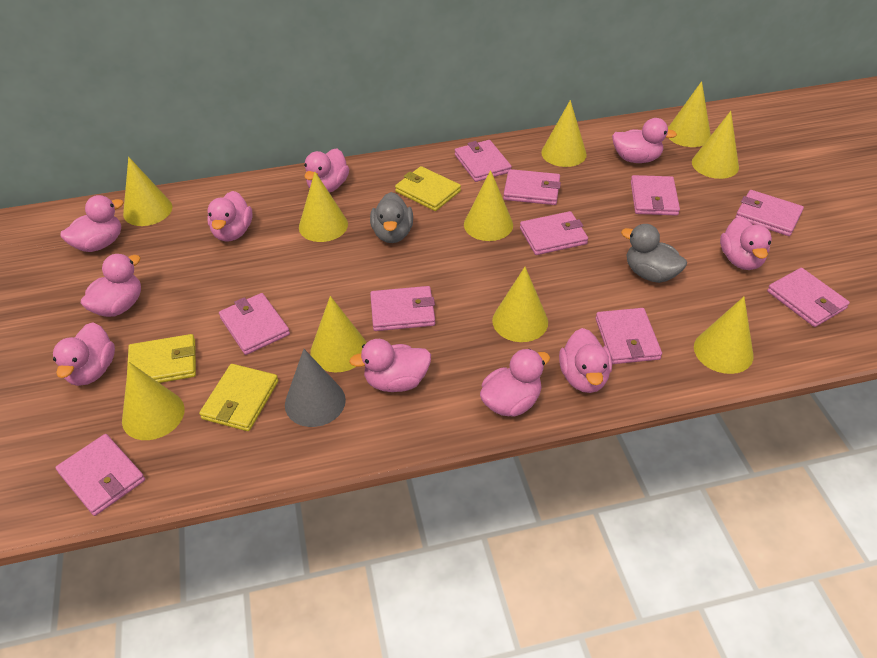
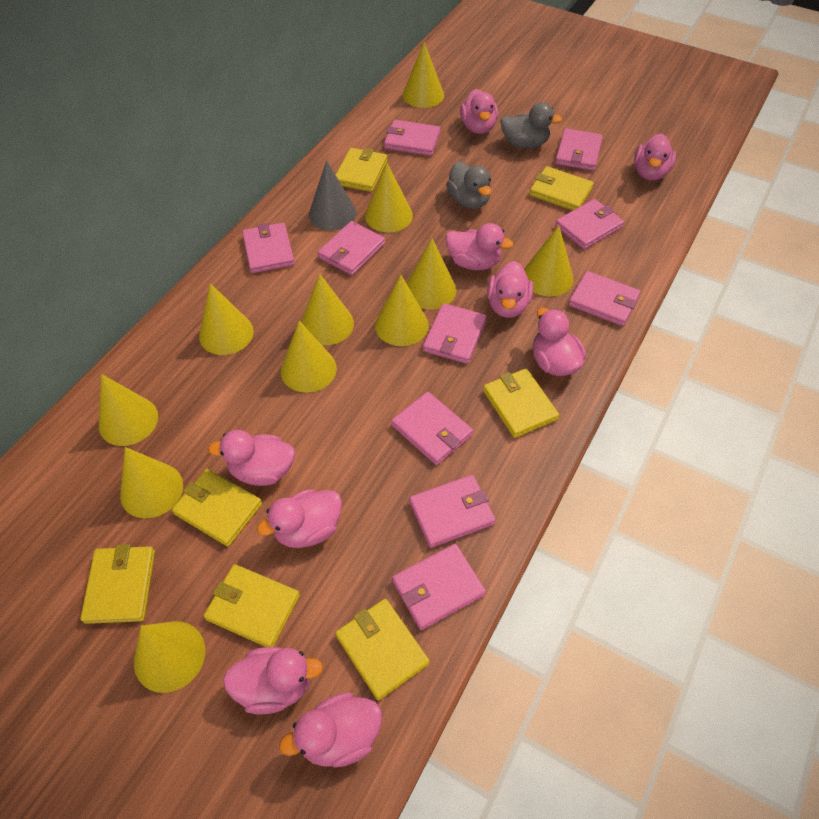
pink duck: [53,322,115,386] [60,195,124,252] [81,254,141,317] [207,191,253,242] [304,149,349,193] [349,339,431,392] [480,349,550,417] [559,328,612,393] [612,118,677,163] [720,216,772,270] = 10 -> [208,430,295,486] [223,647,323,714] [257,489,342,548] [279,692,382,767] [445,223,514,270] [460,89,498,134] [487,261,533,318] [533,308,586,376] [634,134,676,181] = 9
yellow cone: [122,362,185,440] [123,157,172,226] [299,172,348,242] [310,296,366,372] [464,170,513,241] [492,267,548,342] [541,100,587,167] [668,81,711,147] [692,111,739,179] [694,297,754,374] = 10 -> [99,374,158,446] [120,447,183,518] [134,621,205,693] [199,283,254,355] [281,320,337,393] [301,274,354,345] [365,163,413,233] [375,274,429,346] [403,42,444,108] [406,238,456,310] [524,225,574,297] = 11
yellow wallet: [127,334,196,383] [199,364,278,431] [395,166,461,211] = 3 -> [80,544,155,624] [172,469,262,547] [204,564,300,647] [335,599,430,700] [336,148,388,192] [483,368,559,438] [529,166,594,211] = 7

